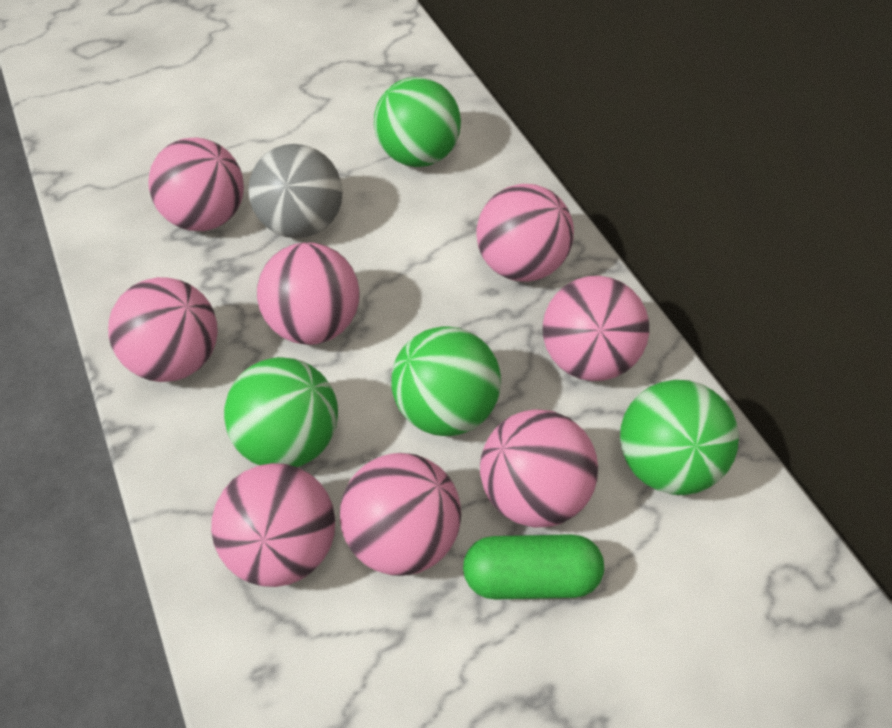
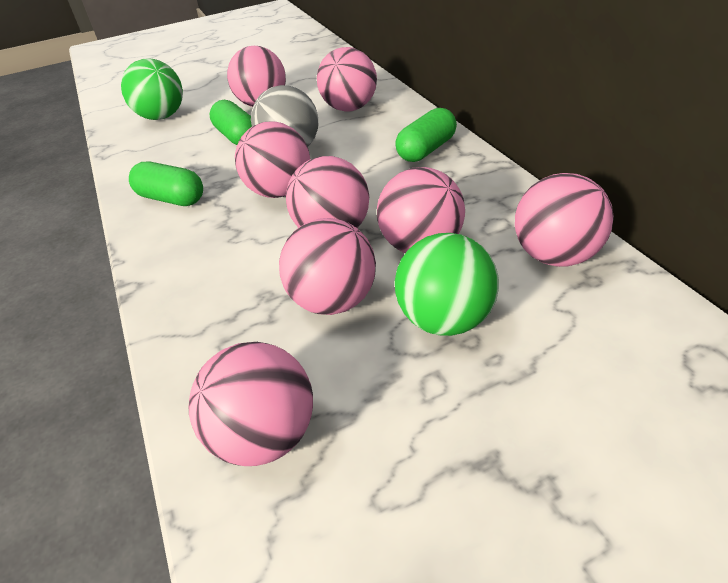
green ball: [224,357,338,467] [374,77,461,167] [392,327,501,436] [620,380,739,495] = 4 -> [121,58,183,120] [395,233,499,336] = 2
green capsule: [463,534,604,599] = 1 -> [129,162,203,206] [209,100,252,145] [395,108,457,162] = 3

